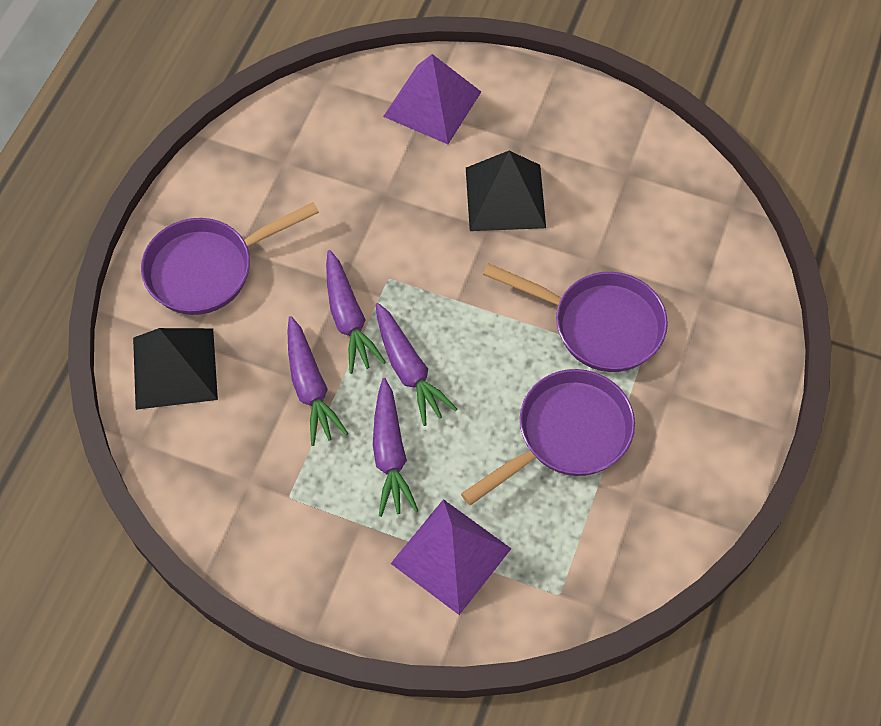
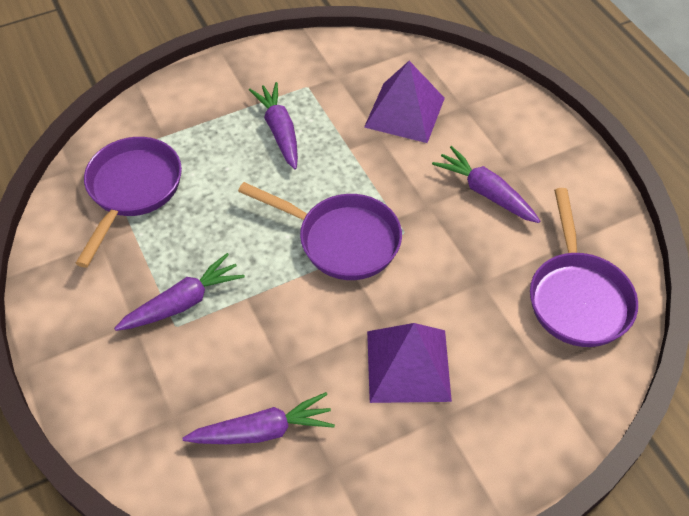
black pyramid: [133,328,218,410] [466,151,546,231] = 2 -> none = 0

